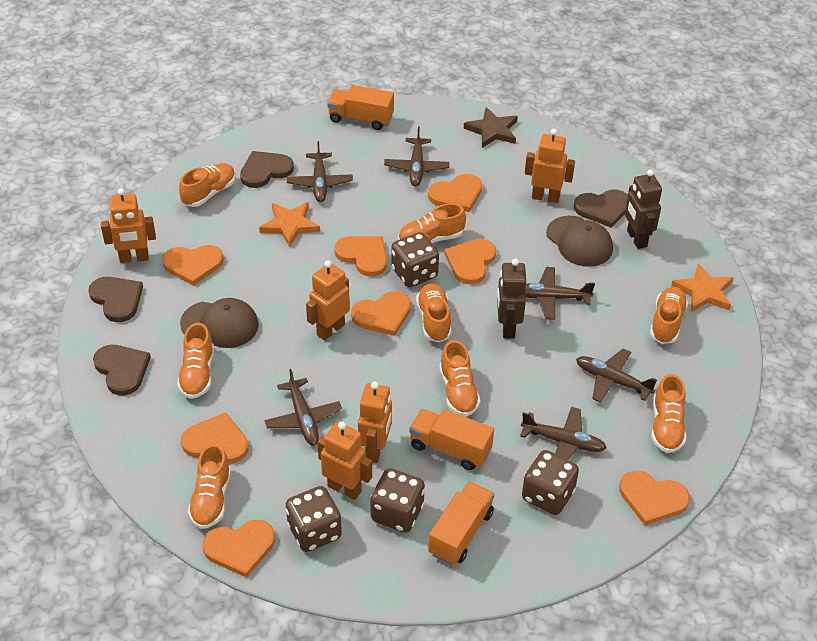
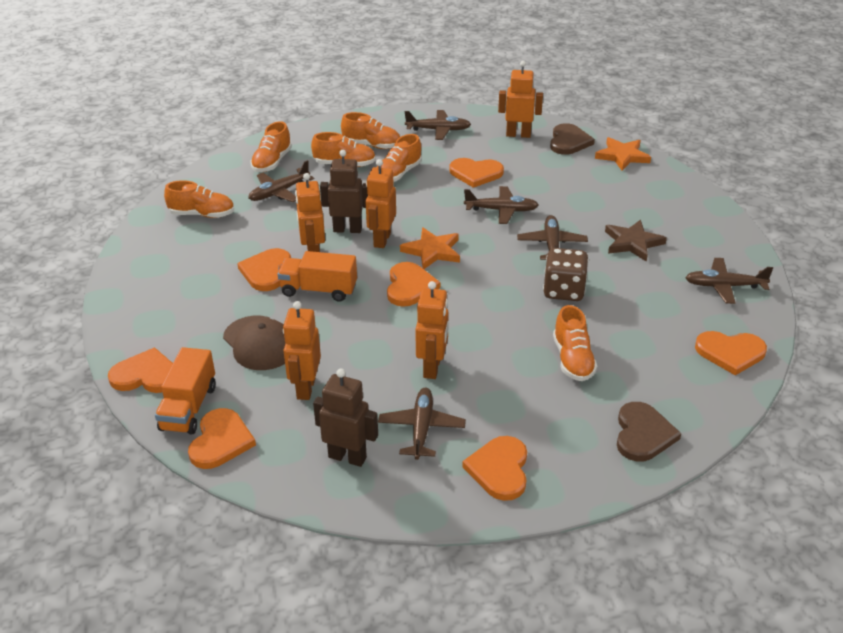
brown cap: [180,298,259,348] [546,216,613,267] = 2 -> [223,315,286,370] = 1
brown dice: [286,486,342,552] [370,468,425,533] [391,232,439,287] [522,450,579,515] = 4 -> [543,248,589,301] = 1
brown heart: [88,277,143,322] [93,345,151,395] [240,151,294,188] [574,189,628,228] = 4 -> [550,123,595,155] [617,402,681,462] = 2
orange heart: [162,245,224,286] [181,412,249,463] [203,520,275,578] [334,236,387,277] [351,291,411,336] [428,174,482,212] [444,239,496,285] [619,470,690,525] = 8 -> [108,348,173,393] [188,408,256,469] [237,248,291,291] [387,262,440,307] [449,158,504,188] [462,436,527,501] [695,331,767,375] = 7
orange shoe: [177,323,214,399] [179,163,236,207] [188,444,231,529] [398,203,466,243] [416,283,451,343] [439,340,480,417] [650,287,688,344] [651,374,686,453] = 8 -> [164,180,234,218] [251,121,292,172] [311,132,376,167] [341,112,400,149] [377,134,422,182] [553,305,597,381] = 6
orange truck: [327,85,394,130] [409,409,494,470] [428,481,494,565] = 3 -> [155,347,216,435] [278,251,357,302] = 2

